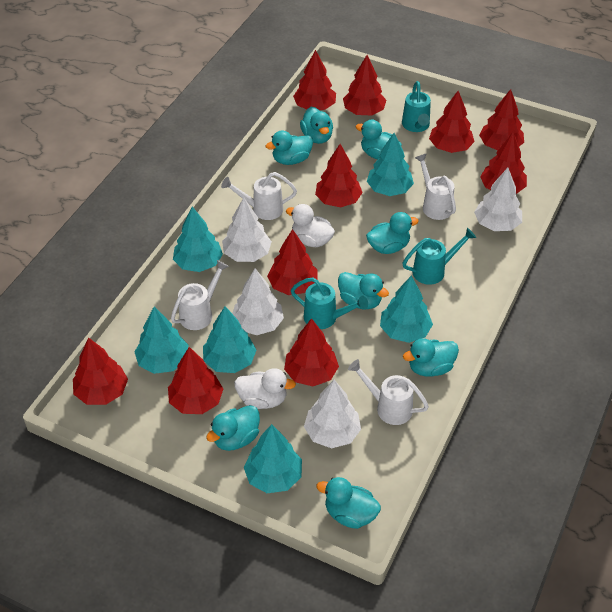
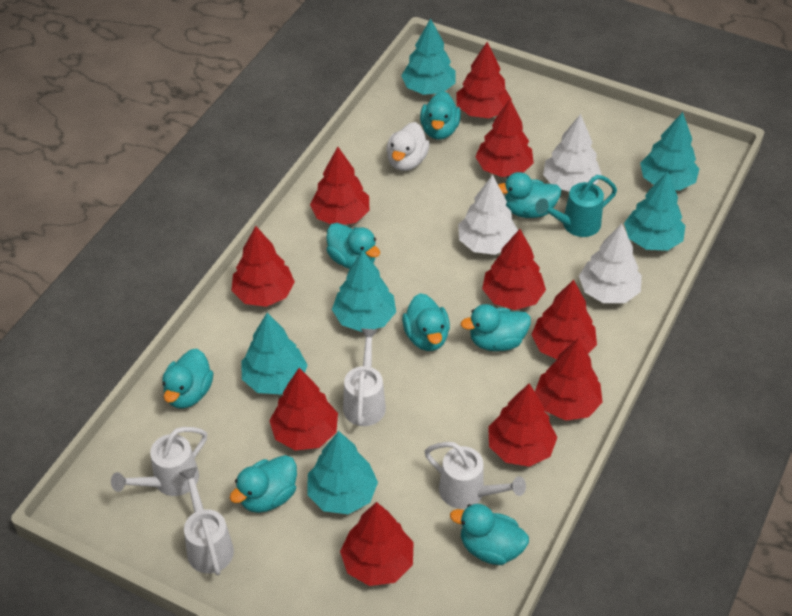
turquoise watering can: [291,278,368,329] [402,81,431,132] [402,228,476,285] = 3 -> [535,175,617,237] = 1
white duck: [234,368,296,409] [286,204,335,247] = 2 -> [386,122,429,171] = 1
white tree: [222,198,272,262] [232,268,284,335] [304,380,361,448] [474,168,522,231] = 4 -> [458,175,518,255] [543,114,602,192] [579,224,642,303] = 3

